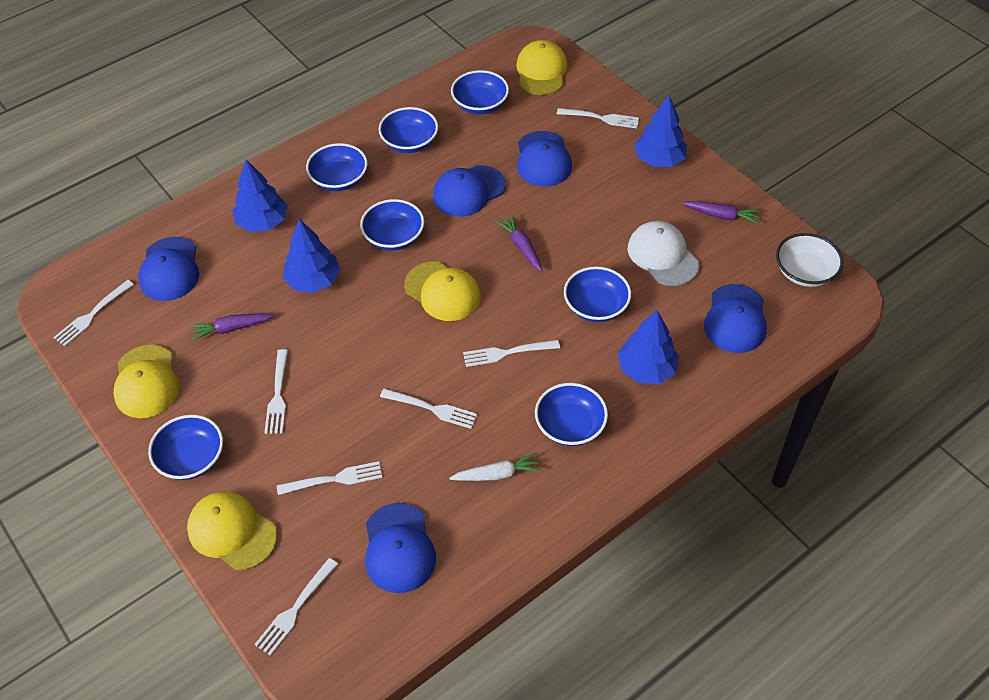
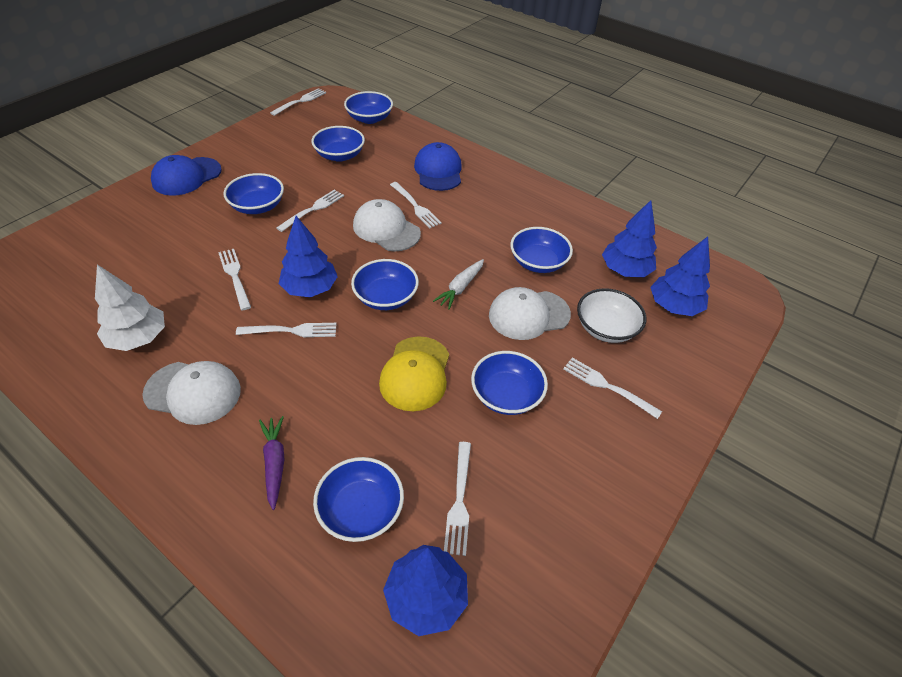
blue cap: [138,237,199,301] [365,503,436,593] [433,165,506,216] [517,131,572,186] [704,284,767,353] = 5 -> [151,155,222,196] [414,142,462,191] = 2
purple carrot: [190,313,274,341] [495,214,542,271] [682,201,761,224] = 3 -> [259,416,285,510] = 1
white cap: [628,221,700,286] = 1 -> [142,361,241,425] [353,199,421,251] [489,287,571,340] = 3
white tree: none = 0 -> [95,265,165,351] = 1
yellow cap: [113,345,179,418] [187,491,277,570] [404,261,481,321] [516,40,567,95] = 4 -> [379,336,449,411] = 1

